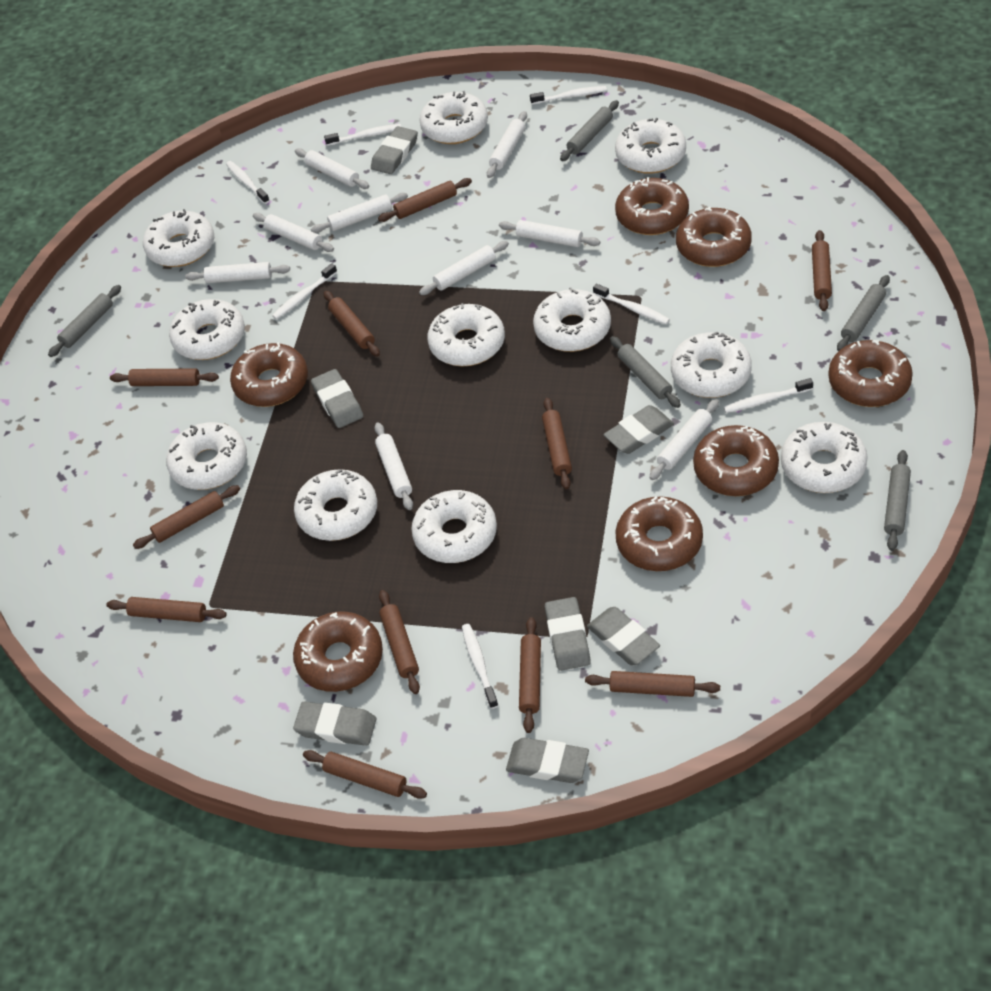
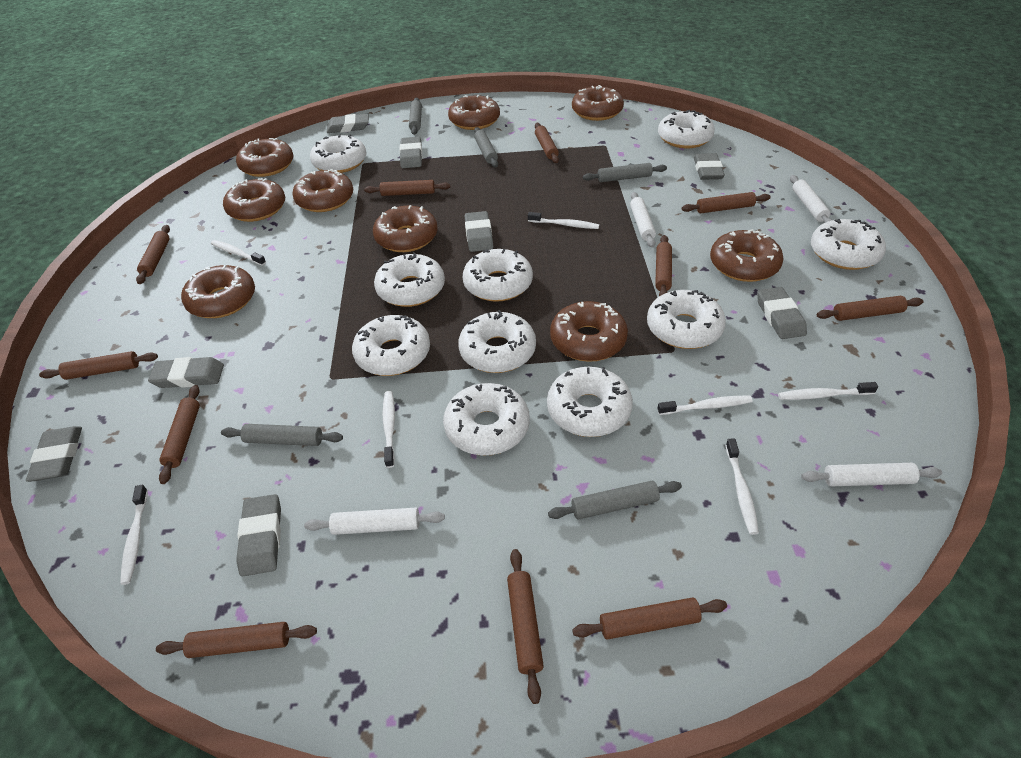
brown donut: [230,342,308,407] [293,612,383,692] [615,177,689,235] [616,496,703,571] [676,207,752,267] [693,425,779,496] [828,340,913,407] = 7 -> [181,265,255,318] [223,178,285,222] [236,138,294,177] [292,169,353,212] [373,205,438,252] [448,95,500,130] [550,301,628,362] [572,85,624,121] [710,229,784,282] = 9
grey eraser: [293,702,376,746] [311,369,363,428] [371,126,418,174] [506,738,589,783] [545,597,591,671] [587,607,660,665] [603,405,674,454] = 7 -> [26,426,82,482] [148,357,224,388] [236,494,281,577] [327,114,369,133] [399,137,422,168] [465,211,493,252] [694,153,725,180] [757,287,807,339] = 8
white donut: [143,209,214,267] [166,422,247,490] [169,299,245,360] [294,469,377,541] [411,490,497,563] [419,91,488,144] [427,303,505,367] [533,287,611,352] [615,118,686,174] [671,332,752,398] [781,422,868,493] = 11 -> [310,134,366,173] [352,315,430,376] [374,252,445,307] [443,383,530,456] [458,310,536,373] [463,249,533,302] [547,367,633,437] [647,290,726,349] [658,110,715,148] [811,219,886,270] = 10
white rolling pin: [185,262,290,283] [253,213,334,252] [295,148,369,189] [311,193,408,233] [374,423,413,510] [419,241,509,295] [487,111,527,178] [499,220,600,247] [649,399,719,480] = 9 -> [304,508,445,535] [630,192,656,248] [790,175,832,223] [801,463,942,486] = 4

